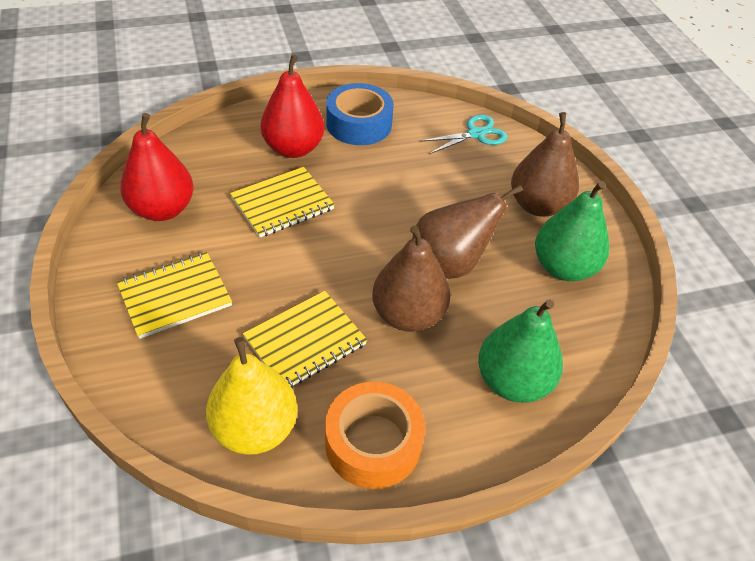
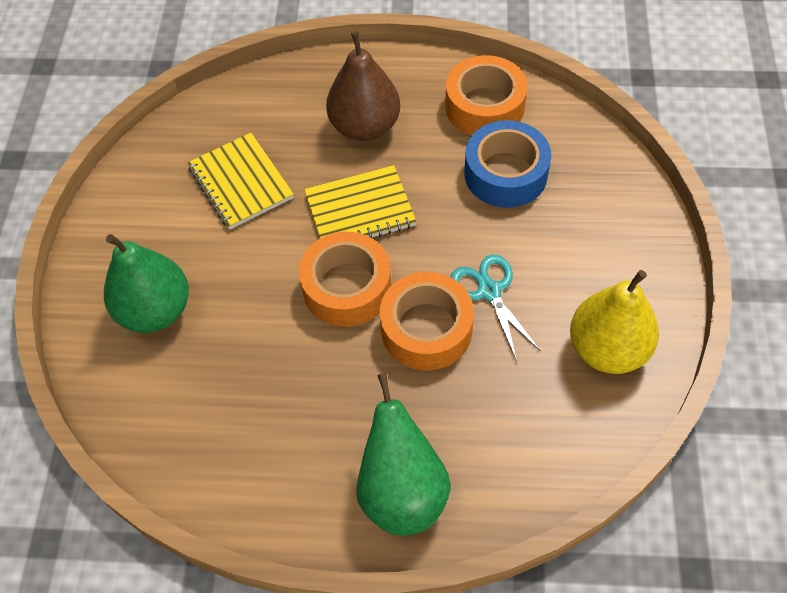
brown pear: [372,225,451,332] [412,184,523,279] [511,112,579,217] = 3 -> [326,31,400,141] = 1
orange tape: [325,382,425,489] = 1 -> [299,232,391,327] [380,272,474,370] [445,55,528,136] = 3
red pear: [120,113,194,221] [261,54,324,158] = 2 -> none = 0
yellow notebook: [117,252,232,339] [230,167,335,238] [243,291,367,388] = 3 -> [187,133,294,230] [304,165,417,238] = 2

